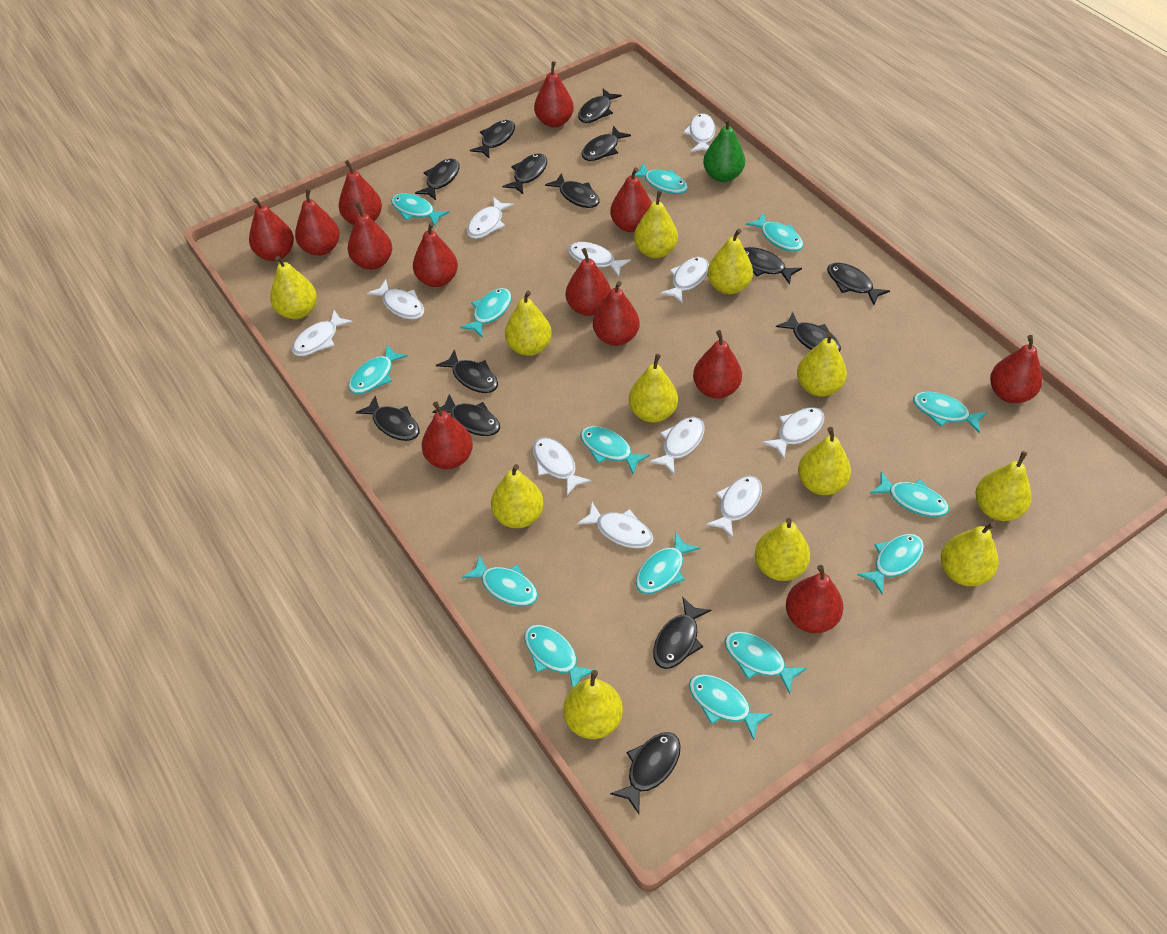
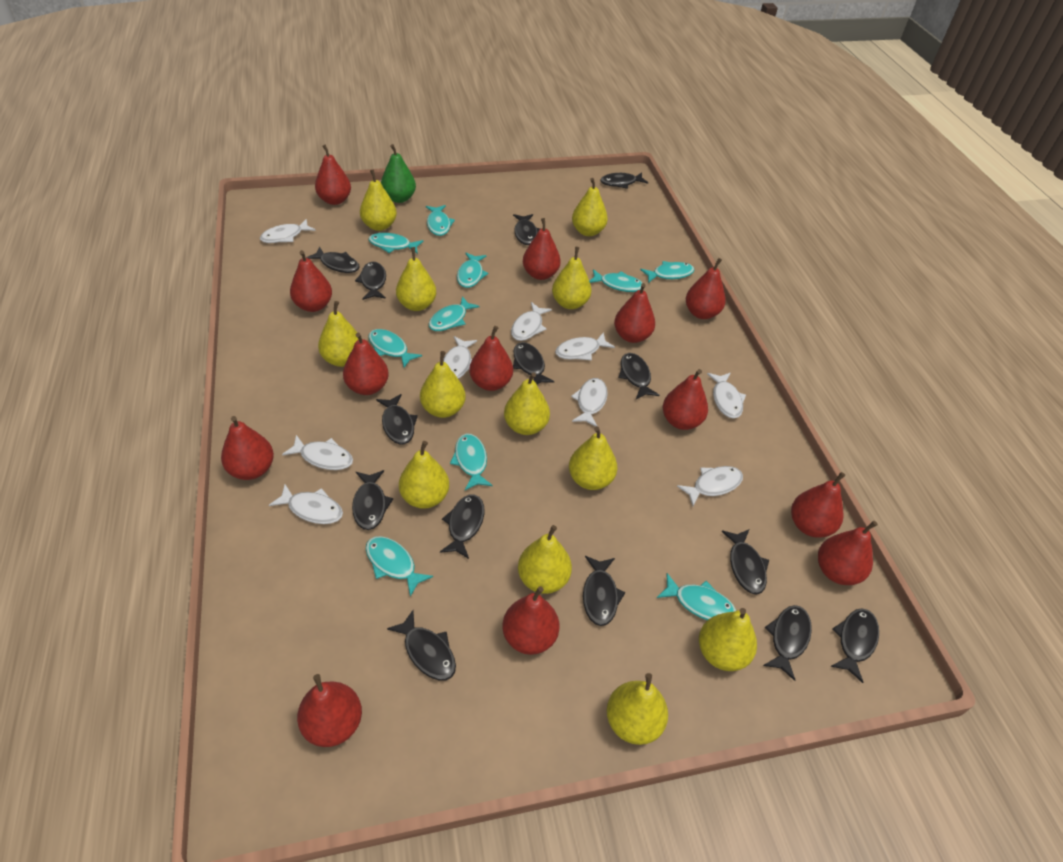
turquoise fish: [348,345,408,394] [391,193,450,226] [460,288,512,337] [462,554,538,606] [524,625,597,688] [580,426,650,475] [630,163,688,194] [636,531,700,594] [689,674,772,740] [725,632,807,694] [746,213,803,252] [857,534,924,594] [870,472,949,517] [913,392,987,433] = 14 -> [366,536,433,597] [368,233,424,254] [368,329,422,368] [426,205,455,236] [429,296,480,331] [450,433,493,490] [457,253,489,288] [589,269,642,292] [640,261,694,283] [657,573,736,620] = 10
white fish: [292,310,353,356] [367,279,424,319] [467,197,514,239] [533,437,591,495] [568,242,631,277] [577,502,653,548] [649,417,704,475] [660,257,709,304] [683,113,715,152] [706,476,762,538] [762,407,824,459] = 11 -> [260,219,316,243] [269,484,343,524] [282,435,353,470] [443,336,477,379] [511,302,552,341] [555,332,615,360] [571,378,608,427] [677,466,743,506] [707,373,746,418] = 9

